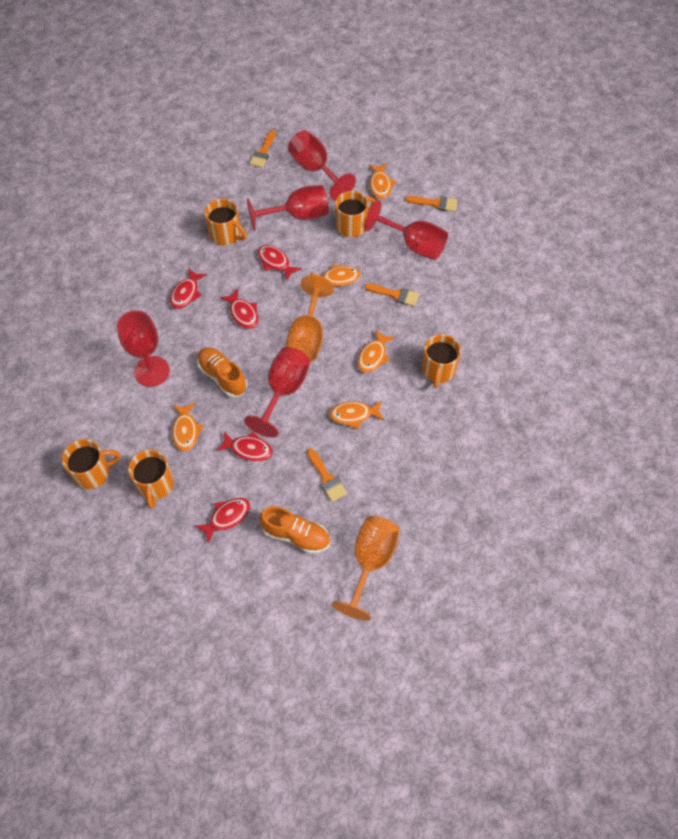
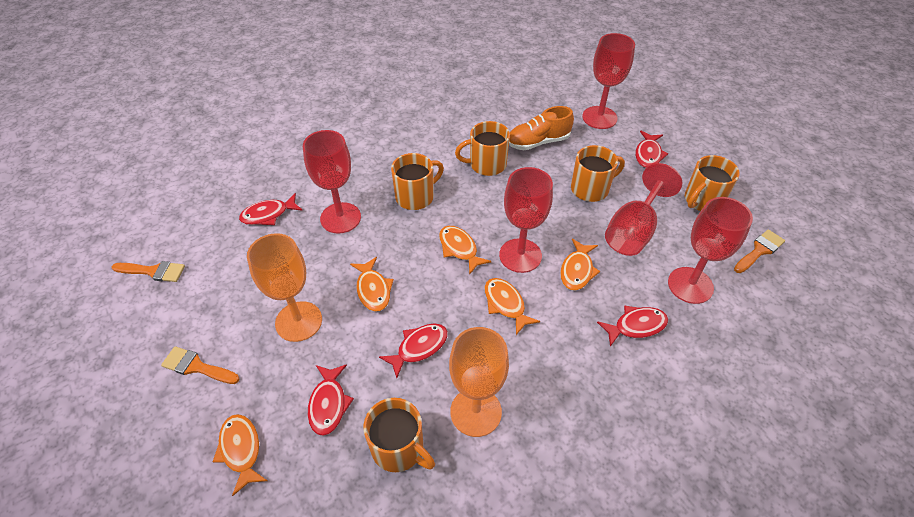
orange brush: [249,130,276,168] [307,448,347,502] [364,283,419,307] [405,196,458,212] = 4 -> [112,261,185,282] [161,346,240,384] [734,229,785,273] = 3
orange shoe: [197,347,247,397] [259,506,330,554] = 2 -> [509,106,574,150] = 1

